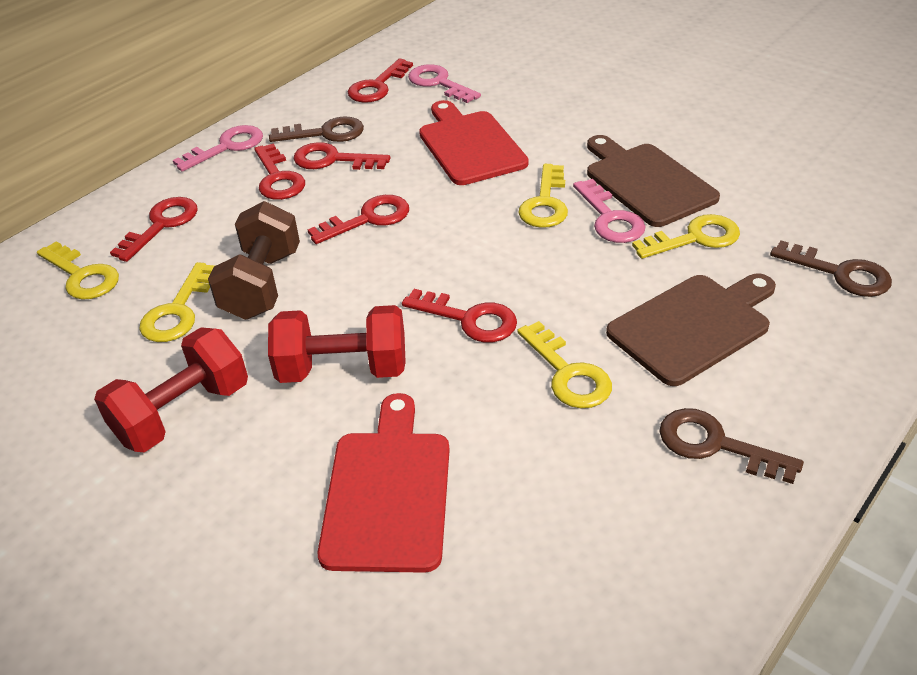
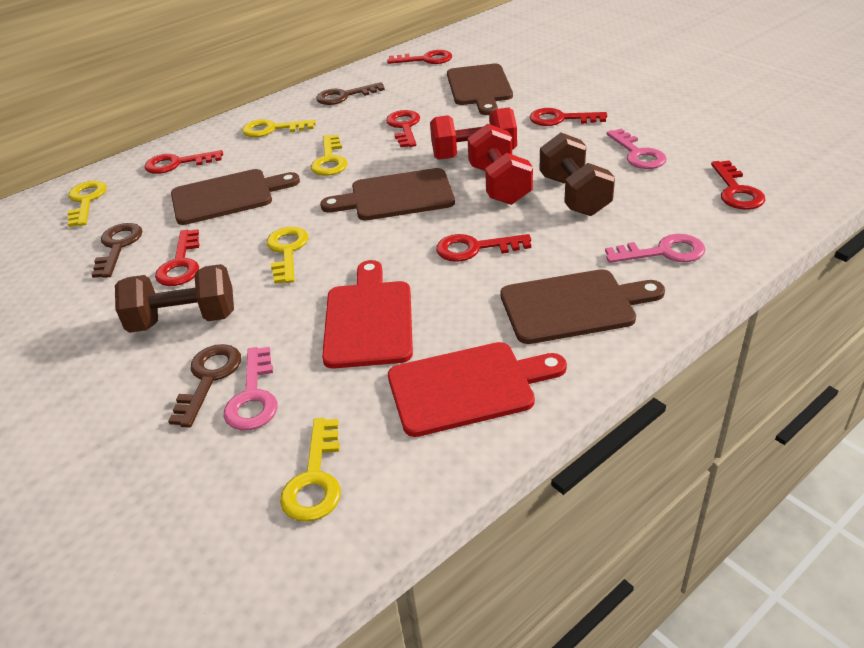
brown cutting board: [587,135,720,227] [606,273,776,386] = 2 -> [171,169,300,225] [320,168,455,220] [447,64,513,115] [500,269,665,344] = 4
brown dumbbell: [208,201,300,320] = 1 -> [115,264,234,333] [539,133,615,216] = 2
red key: [110,197,198,262] [254,144,305,200] [294,142,390,170] [308,195,409,244] [348,58,413,103] [402,289,517,342] = 6 -> [144,150,223,174] [155,229,200,286] [386,110,420,148] [387,50,452,64] [436,234,531,262] [529,108,607,126] [711,161,765,210] = 7

